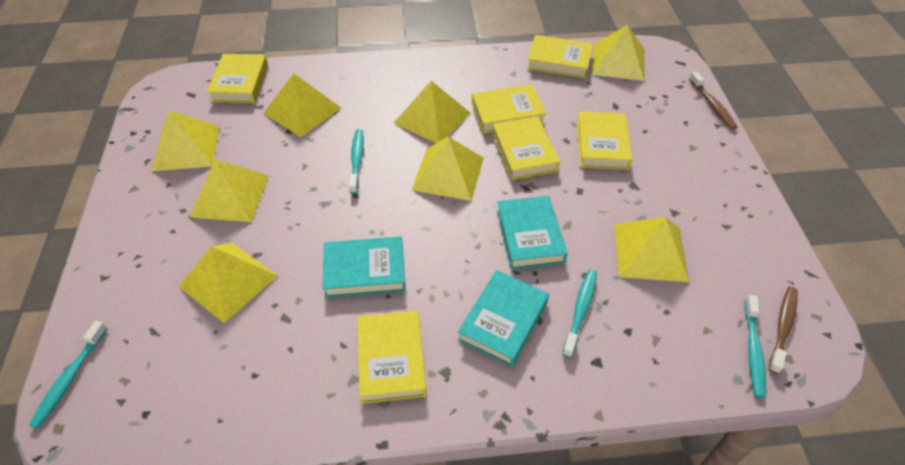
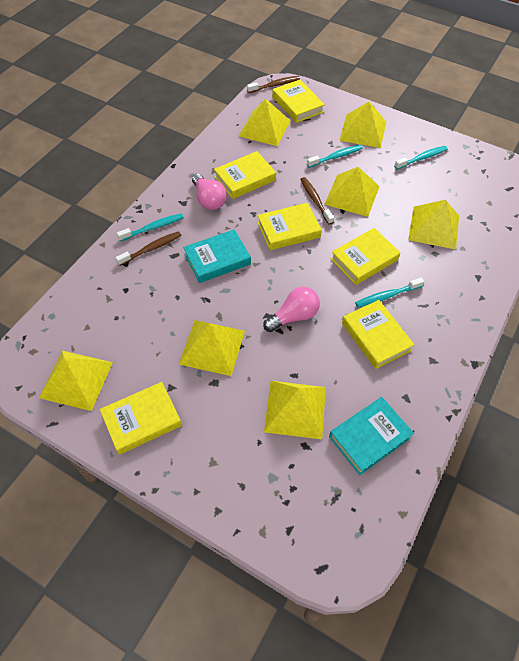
brown toothbrush: [689,71,737,130] [769,287,798,374] = 2 -> [115,231,181,266] [247,76,300,93] [300,177,334,225] = 3
pink light bulb: none = 0 -> [192,174,226,210] [263,287,320,332] = 2
turquoise book: [322,237,406,298] [458,270,549,367] [497,196,568,270] = 3 -> [183,229,251,283] [329,397,414,475] = 2
yellow pyramid: [152,111,220,171] [179,243,278,323] [190,159,269,222] [263,73,341,137] [394,81,470,143] [412,137,484,201] [591,25,645,81] [615,217,689,282] = 8 -> [39,351,113,411] [179,320,245,376] [239,99,291,146] [264,381,326,439] [324,167,380,217] [339,102,386,148] [408,200,459,250] = 7

